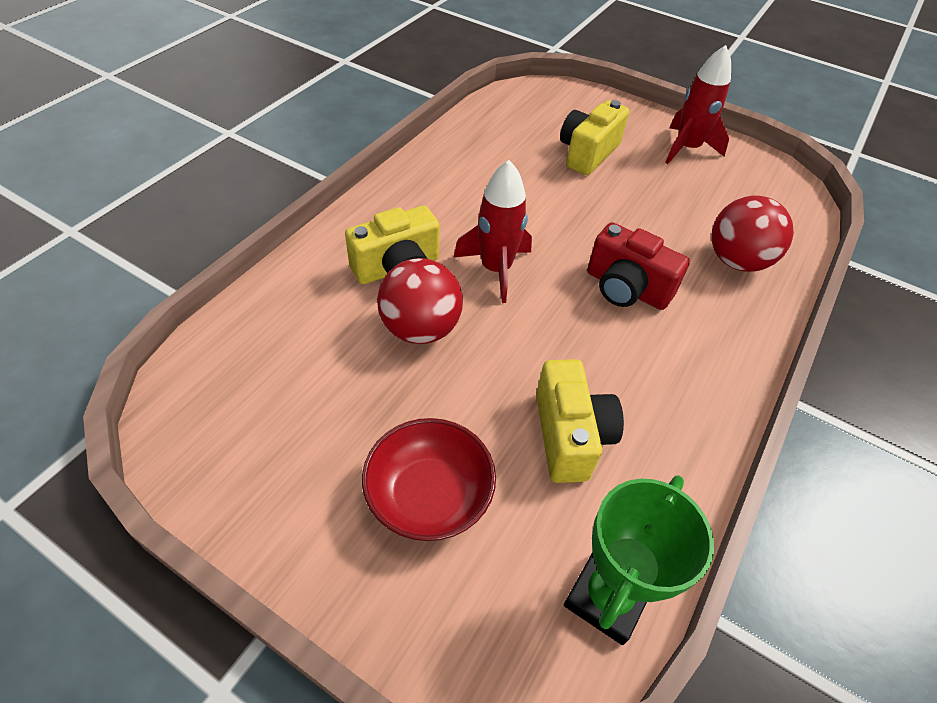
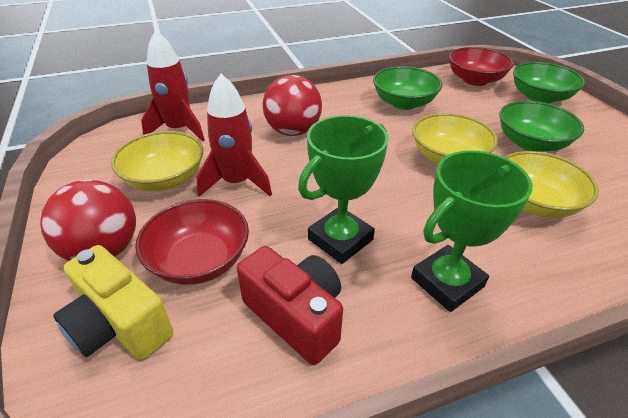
green bowl: none = 0 -> [373,66,442,110] [499,101,584,152] [513,62,585,104] = 3
green trophy: [564,475,714,645] = 1 -> [298,115,389,264] [411,151,533,312] = 2
red bowl: [362,418,496,541] = 1 -> [135,199,249,285] [449,47,514,86] = 2
yellow bowl: none = 0 -> [111,131,203,191] [412,113,498,164] [504,151,599,218] = 3
yellow camera: [345,206,439,284] [536,359,624,483] [560,100,629,175] = 3 -> [53,245,174,360] = 1

